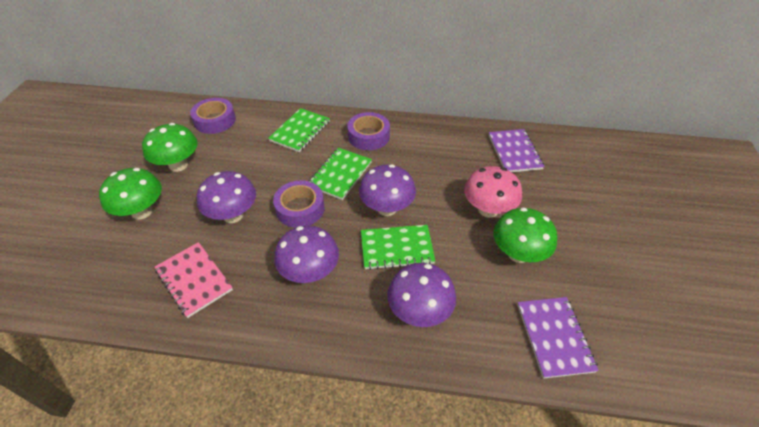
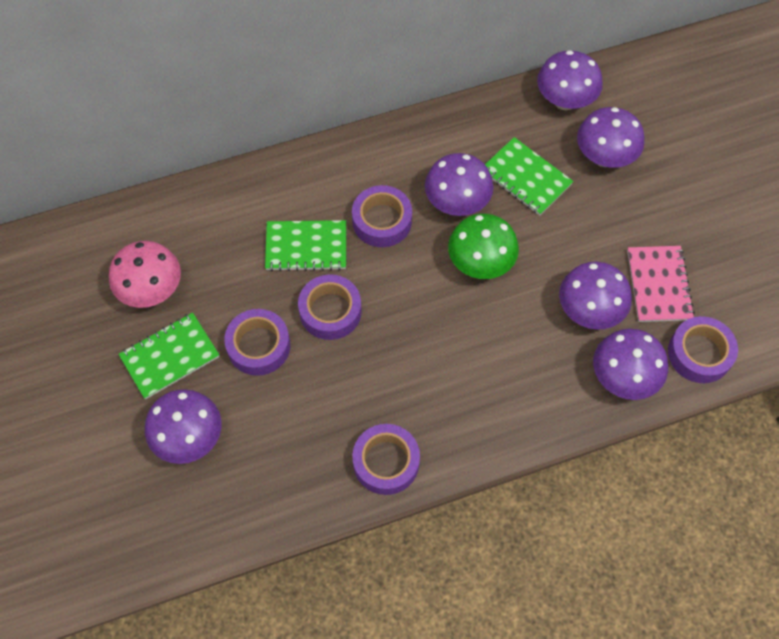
green mushroom: [99,168,162,220] [142,123,198,172] [493,207,557,263] = 3 -> [448,214,519,279] = 1
purple mushroom: [197,171,256,223] [274,226,339,283] [359,164,416,216] [387,263,456,327] = 4 -> [145,389,221,464] [425,153,493,216] [537,50,603,110] [559,262,632,330] [577,107,644,168] [593,329,668,400] = 6
purple notebook: [489,129,545,172] [517,297,599,379] = 2 -> none = 0
purple tape: [190,98,236,134] [273,180,325,228] [347,112,390,150] = 3 -> [224,309,290,376] [298,275,362,340] [352,185,412,247] [352,424,420,495] [668,316,738,383] = 5

